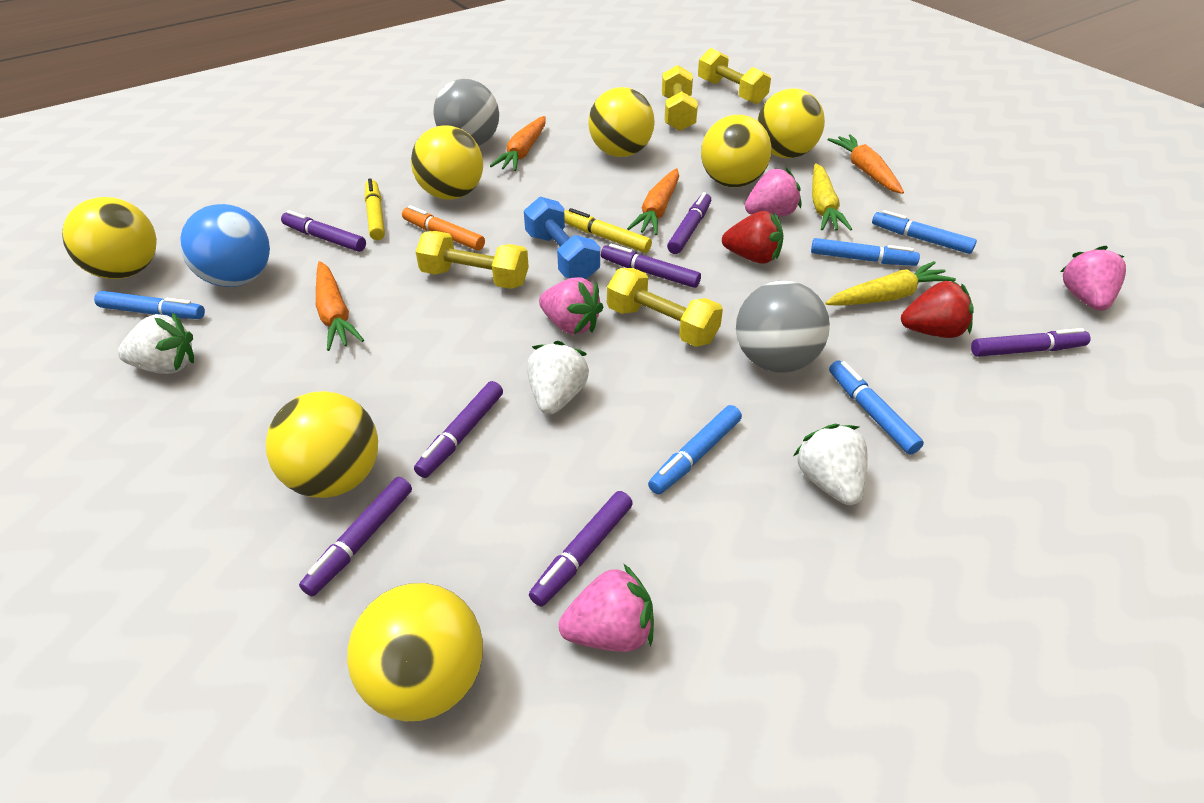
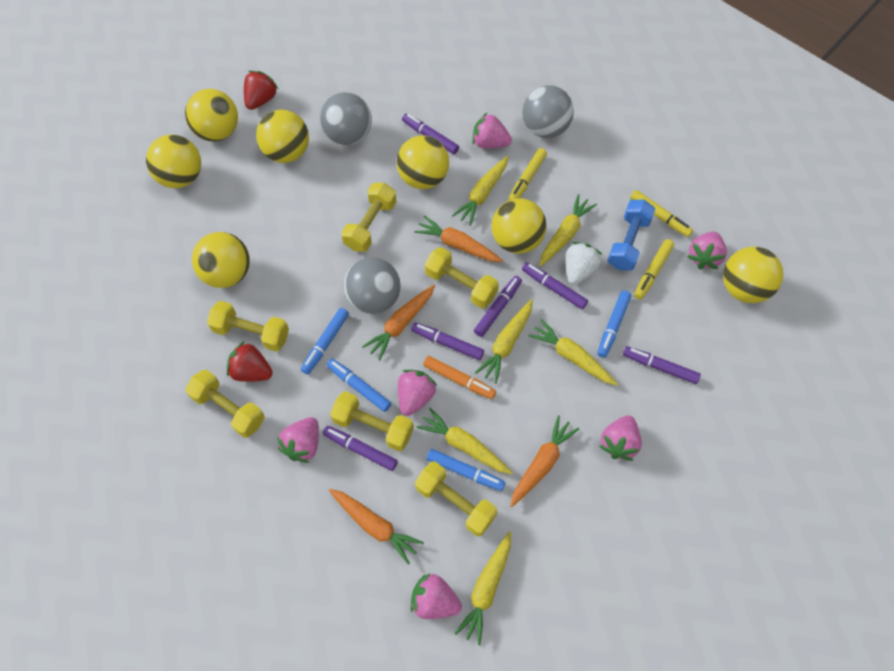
blue ball: [180,204,270,287] = 1 -> none = 0
blue marker: [94,291,205,319] [648,405,742,494] [811,238,920,266] [829,360,924,455] [872,210,977,254] = 5 -> [301,308,349,374] [326,359,391,412] [426,449,505,491] [597,290,631,358] = 4
grey ball: [434,79,499,146] [736,281,830,373] = 2 -> [320,92,372,145] [343,257,401,314] [522,85,574,138] = 3
pink strawberry: [539,277,604,335] [558,563,654,652] [745,168,801,217] [1060,246,1126,311] = 4 -> [277,417,319,463] [398,370,437,416] [411,573,462,619] [473,113,512,149] [599,415,642,461] [687,232,727,269] = 6
purple marker: [281,210,366,252] [299,477,412,596] [414,381,503,478] [529,491,633,607] [601,244,701,288] [667,192,711,254] [971,328,1091,357] = 7 -> [323,426,398,471] [402,113,459,154] [411,322,484,360] [474,276,522,337] [522,262,588,309] [623,346,701,384] = 6
white strawberry: [118,312,194,374] [527,341,589,415] [793,424,868,505] = 3 -> [565,242,602,285] = 1
yellow carrot: [812,163,852,231] [825,261,956,306] = 2 -> [416,408,512,474] [452,156,508,226] [454,531,511,645] [475,299,533,384] [528,319,618,385] [539,194,597,266] = 6
yellow dumbbell: [416,231,529,289] [607,268,723,347] [662,65,698,131] [698,48,771,104] = 4 -> [185,370,265,438] [207,301,289,351] [330,391,414,451] [341,183,397,252] [415,461,498,536] [425,247,499,308] = 6
yellow marker: [365,178,385,240] [564,208,652,253] = 2 -> [508,148,547,201] [630,190,693,237] [634,239,674,299] = 3

